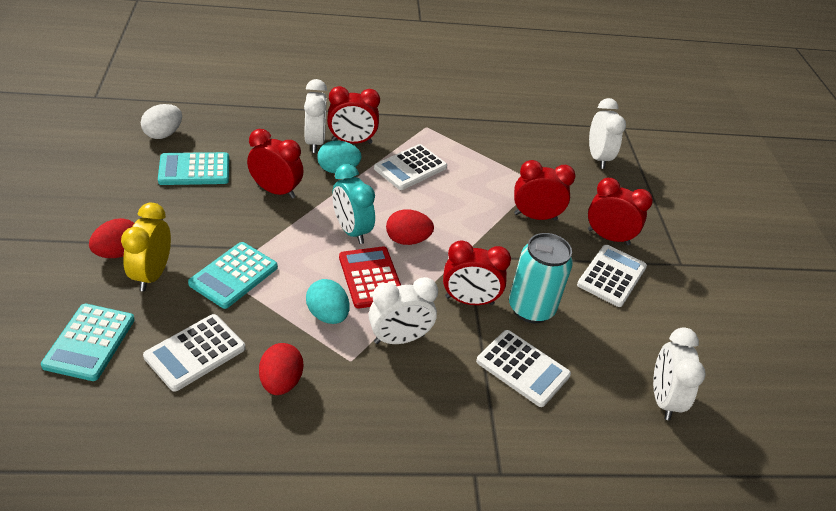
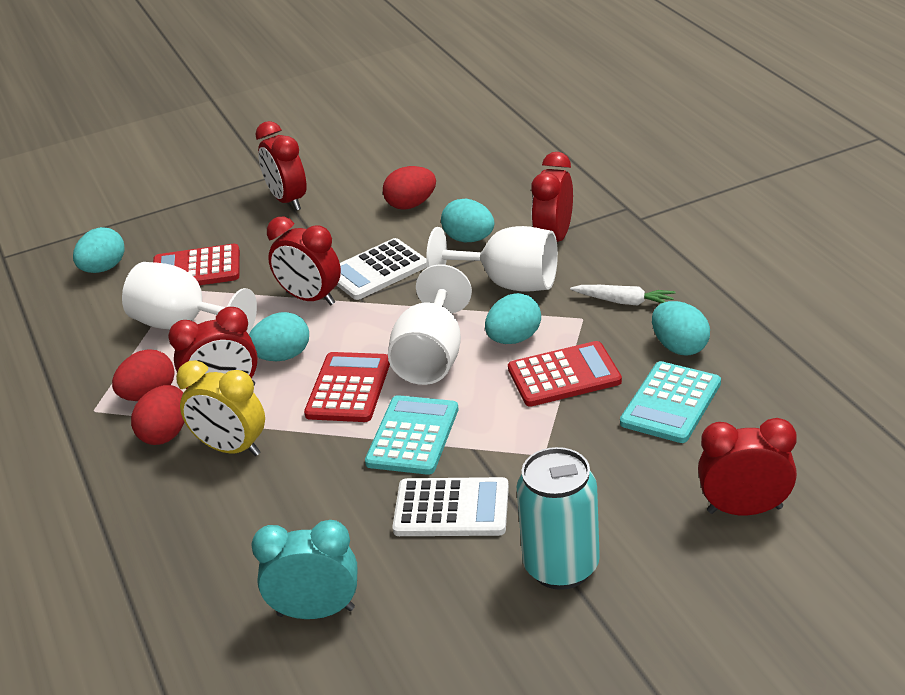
red calculator: [339,246,401,309] = 1 -> [153,244,240,285] [304,352,390,422] [508,341,622,407] = 3
turquoise calculator: [41,304,135,381] [158,152,229,185] [188,242,278,309] = 3 -> [365,395,458,475] [620,361,721,443] = 2
turquoise egg: [306,279,349,324] [317,140,362,173] = 2 -> [73,227,125,273] [249,312,309,361] [441,199,494,242] [485,293,541,344] [652,301,710,356] = 5
white calculator: [143,314,245,392] [374,144,447,190] [476,330,571,407] [577,245,647,307] = 4 -> [337,238,427,300] [392,477,509,536] = 2
white carrot: none = 0 -> [570,285,676,306] = 1
white clock: [304,79,327,153] [369,277,438,344] [589,98,626,169] [653,327,706,420] = 4 -> none = 0
white egg: [141,104,182,139] = 1 -> none = 0
white goblet: none = 0 -> [122,262,257,334] [388,264,472,385] [426,226,558,292] = 3

